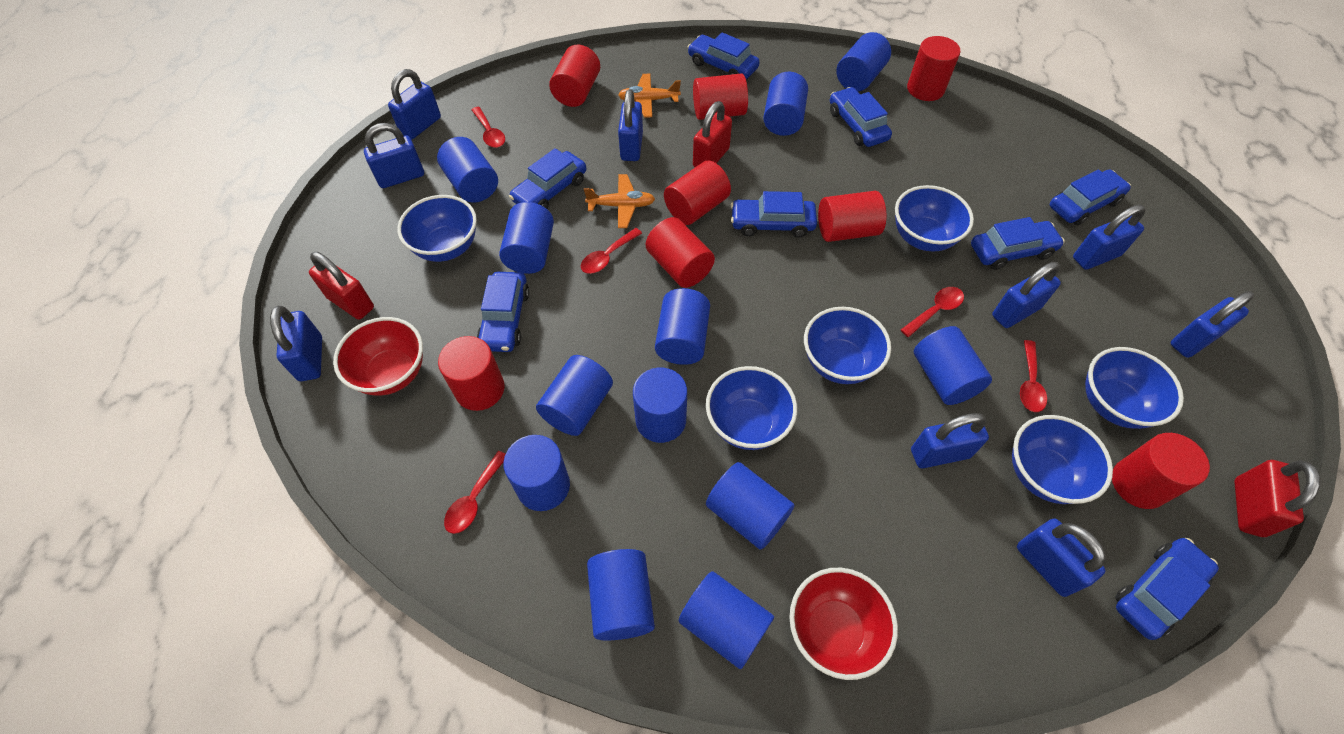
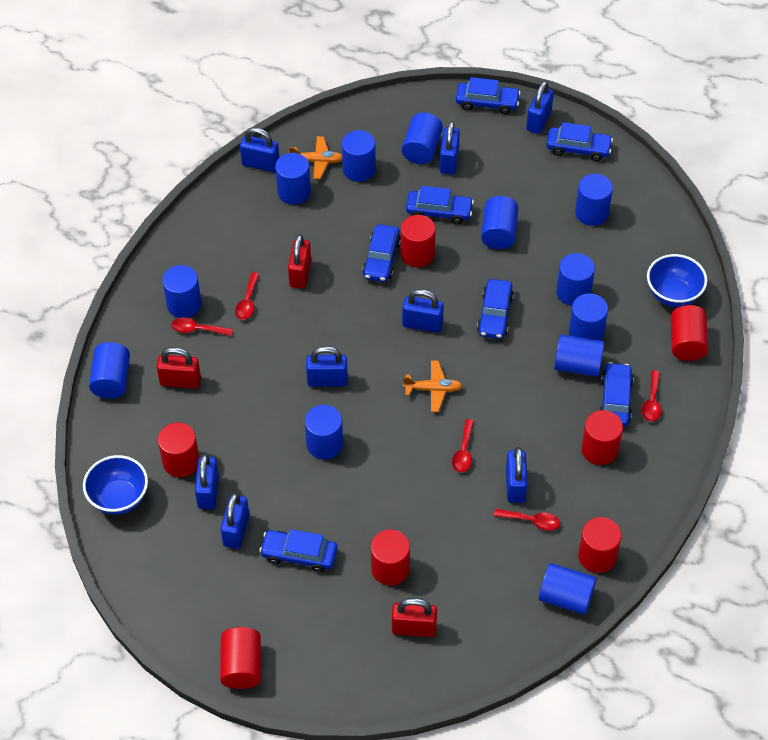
blue bowl: [397,195,477,262] [706,366,797,450] [804,307,891,384] [895,185,974,252] [1012,415,1113,504] [1085,347,1184,429] = 6 -> [83,455,148,515] [647,254,707,307] = 2
blue car: [477,272,529,352] [509,148,587,209] [688,32,760,79] [731,191,817,237] [830,87,892,147] [971,217,1065,270] [1050,169,1131,225] [1115,538,1219,640] = 8 -> [259,529,338,573] [362,224,401,282] [406,186,474,224] [456,77,521,114] [477,279,514,339] [546,122,613,161] [600,362,634,427] = 7
blue padlock: [270,306,322,381] [364,123,424,188] [388,69,441,139] [618,89,643,161] [911,413,989,468] [992,262,1061,328] [1017,519,1106,597] [1073,205,1145,270] [1171,291,1254,358] = 9 -> [195,454,219,509] [220,493,249,549] [240,127,279,172] [306,346,348,387] [402,289,444,333] [440,121,460,175] [506,447,527,503] [526,81,554,134] = 8
red bowl: [333,317,423,395] [789,568,898,680] = 2 -> none = 0
red cylinder: [438,336,504,411] [549,45,600,107] [646,217,715,288] [664,161,731,225] [693,73,748,120] [818,191,886,242] [907,36,960,101] [1112,433,1210,509] = 8 -> [158,422,199,478] [220,627,261,689] [371,529,410,586] [401,215,436,267] [578,517,622,573] [581,410,623,465] [671,305,709,361] = 7

